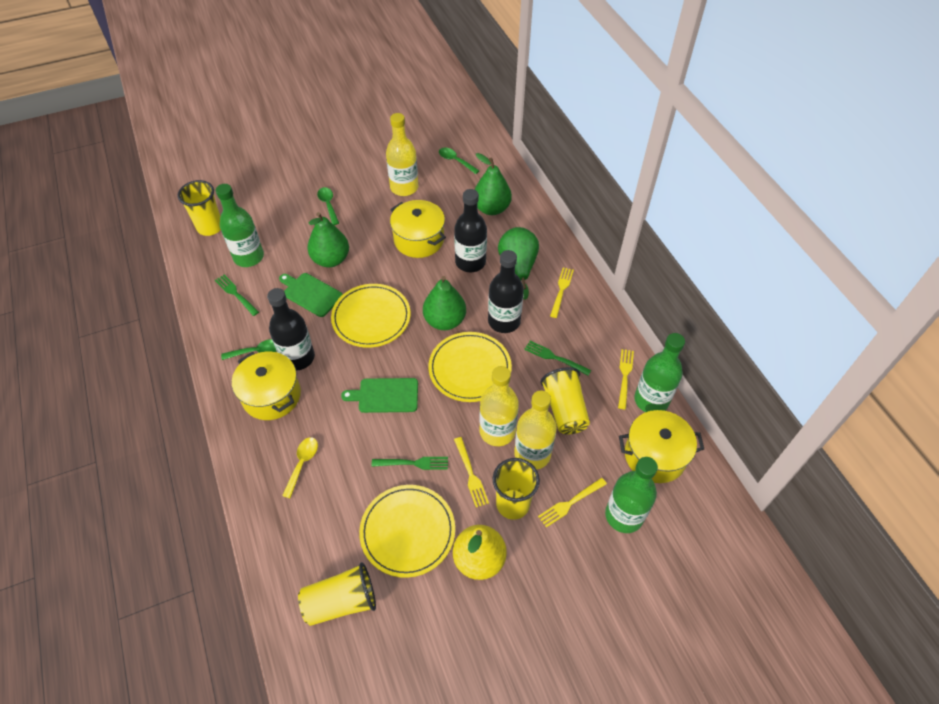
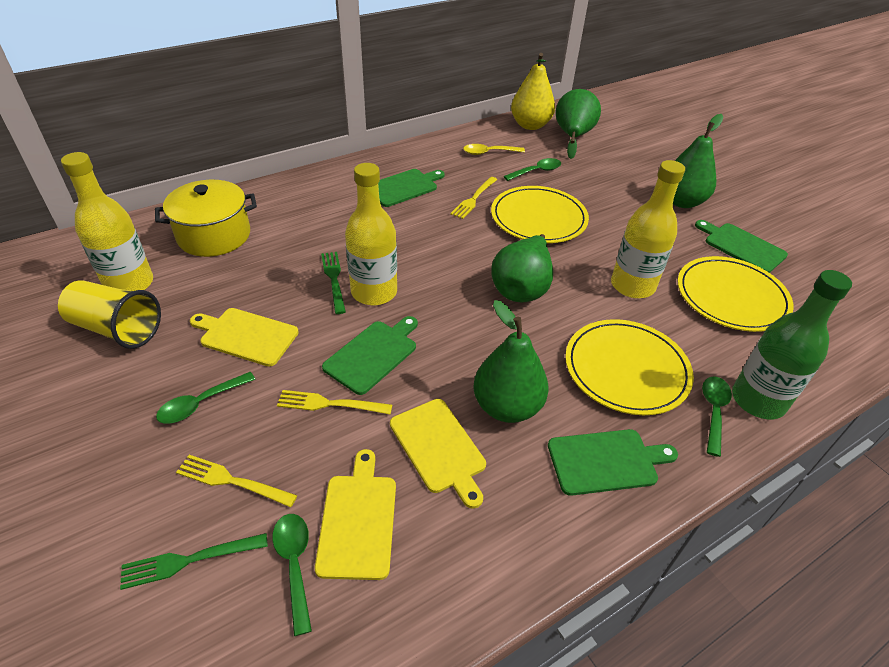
black bottle: [267,288,315,371] [454,189,487,272] [488,250,524,333] = 3 -> none = 0
green bottle: [216,184,264,267] [605,457,658,533] [634,333,685,412] = 3 -> [732,270,852,419] = 1
green cutting board: [279,273,343,317] [341,378,418,413] = 2 -> [322,316,418,395] [378,169,445,207] [548,429,678,496] [695,220,788,273] = 4
green fork: [215,274,259,316] [372,457,448,470] [524,341,591,376] = 3 -> [120,533,268,590] [321,252,346,314] = 2
green spoon: [221,339,277,360] [317,187,339,225] [439,148,480,174] = 3 -> [156,372,256,424] [272,514,312,636] [504,158,561,181] [702,376,732,457] = 4
yellow cup: [178,180,221,236] [298,562,376,626] [493,458,540,520] [540,367,590,435] = 4 -> [58,280,161,349] = 1
yellow cutting board: none = 0 -> [190,308,299,367] [315,449,396,580] [390,399,486,509] = 3
yellow fork: [454,437,489,507] [538,478,607,528] [550,267,574,318] [618,349,634,409] = 4 -> [176,455,297,507] [277,390,392,414] [450,177,497,219] = 3
yellow pot: [232,352,301,420] [390,200,446,258] [619,410,704,483] = 3 -> [155,180,257,257] = 1

